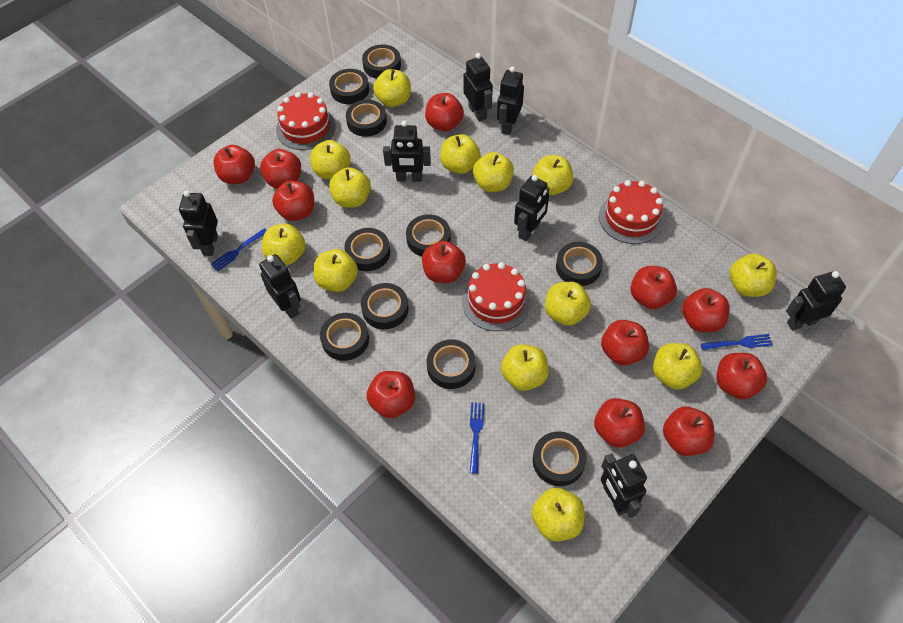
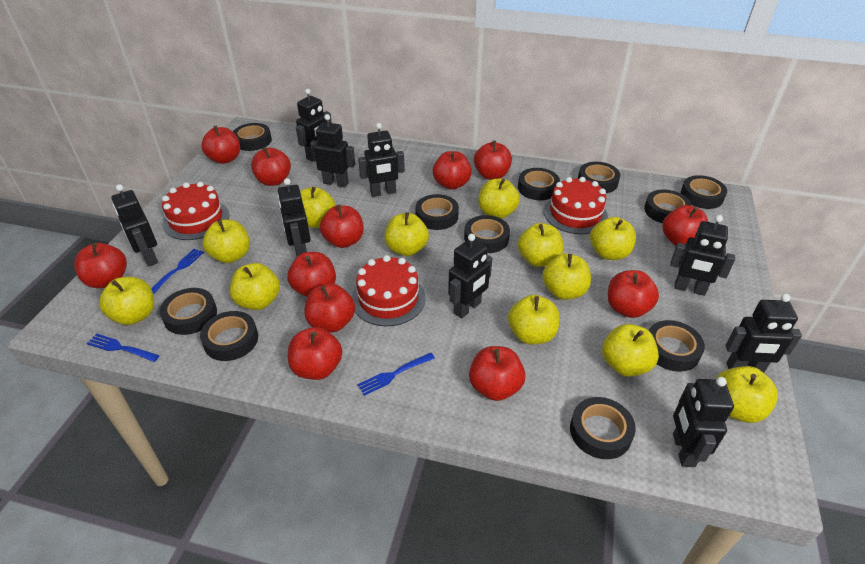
black robot: [179,190,218,256] [259,254,301,319] [383,120,431,182] [463,53,493,122] [497,66,524,135] [514,175,549,241] [601,453,647,518] [786,271,846,331] = 8 -> [111,184,158,267] [277,178,311,256] [296,89,332,162] [310,114,355,187] [358,123,405,197] [448,234,492,318] [670,215,735,296] [673,377,734,467] [725,294,802,373] = 9
black tape: [320,313,369,361] [329,69,369,104] [344,228,390,271] [346,100,387,137] [361,283,408,329] [362,44,401,79] [406,214,451,257] [427,339,476,389] [533,431,587,486] [556,242,603,286] = 10 -> [160,288,217,335] [200,311,258,361] [233,123,272,151] [415,194,459,230] [464,215,510,253] [518,168,560,200] [570,397,636,459] [578,162,620,193] [644,190,692,223] [649,320,705,372] [681,175,727,209] = 11
yellow apple: [262,223,306,265] [310,140,351,179] [314,249,358,292] [329,167,371,208] [373,69,411,107] [440,134,480,174] [473,152,514,192] [501,344,549,391] [532,155,573,195] [532,488,585,541] [545,282,591,326] [653,343,702,390] [730,254,777,297] = 13 -> [99,277,154,325] [203,219,250,263] [230,263,280,310] [300,187,335,228] [384,212,429,256] [478,178,520,219] [508,295,560,345] [518,223,563,267] [542,253,591,300] [590,217,636,260] [602,324,659,377] [716,366,778,423] = 12

